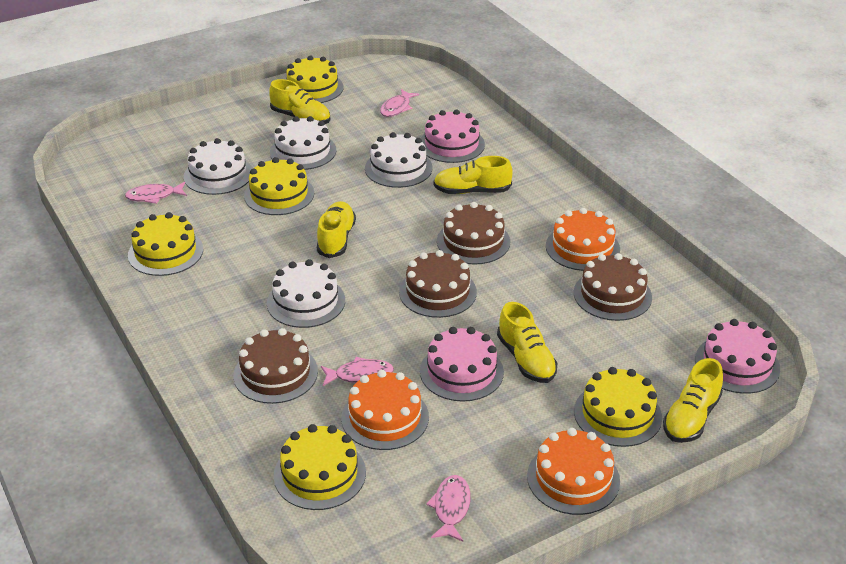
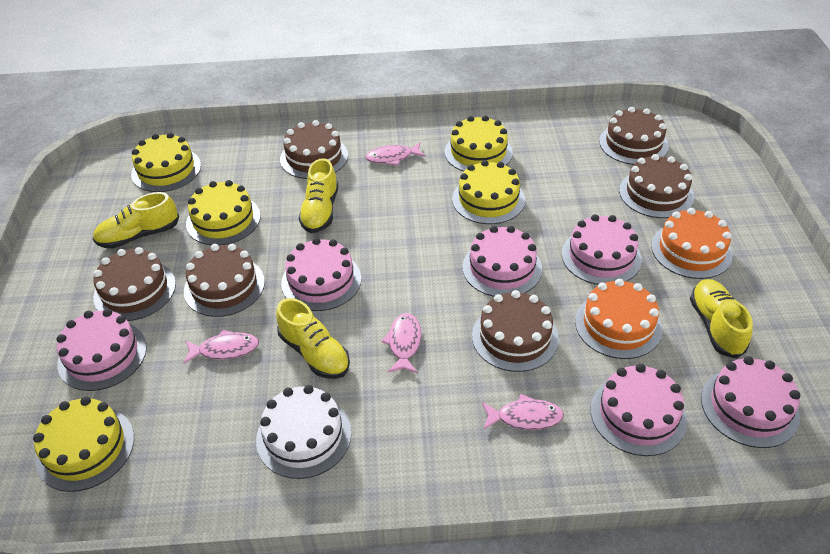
brown cake: [233,328,318,404] [399,250,477,318] [437,202,510,264] [574,253,652,321] = 4 -> [93,247,176,321] [184,244,265,317] [280,120,348,179] [472,290,559,372] [599,107,669,165] [619,154,694,218] = 6
orange cake: [341,370,429,450] [527,428,620,515] [546,208,620,271] = 3 -> [575,279,662,359] [651,208,733,279] = 2
pink cake: [420,327,504,402] [421,109,485,163] [695,319,780,394] = 3 -> [57,309,147,391] [281,238,361,311] [462,226,542,297] [562,214,642,285] [591,364,687,456] [701,356,800,448] = 6
white cake: [184,138,252,195] [267,259,345,328] [270,116,336,170] [365,132,433,188] = 4 -> [256,385,351,479] = 1
yellow shoe: [269,79,331,124] [317,201,356,258] [433,156,513,194] [497,302,557,383] [663,358,723,443] = 5 -> [93,192,179,248] [276,298,350,379] [299,158,338,233] [690,279,753,359] = 4

